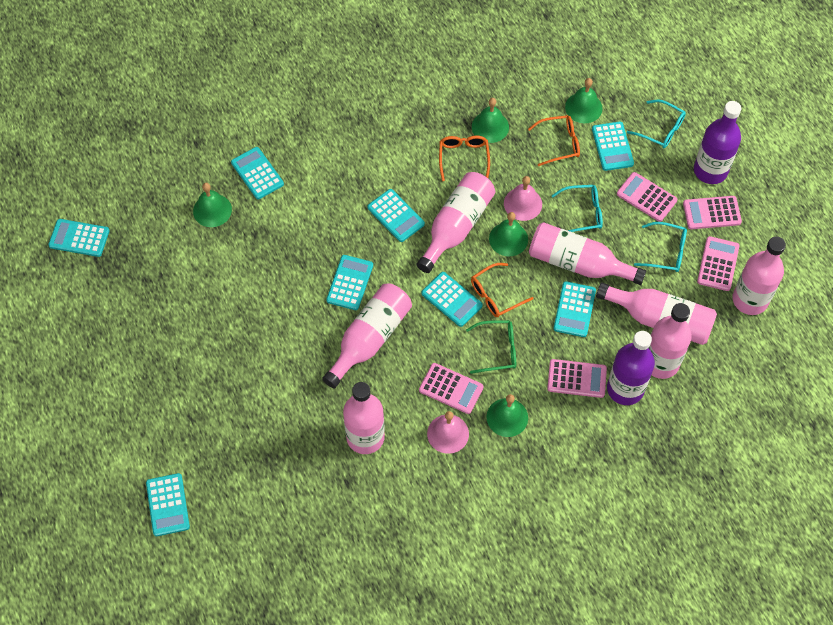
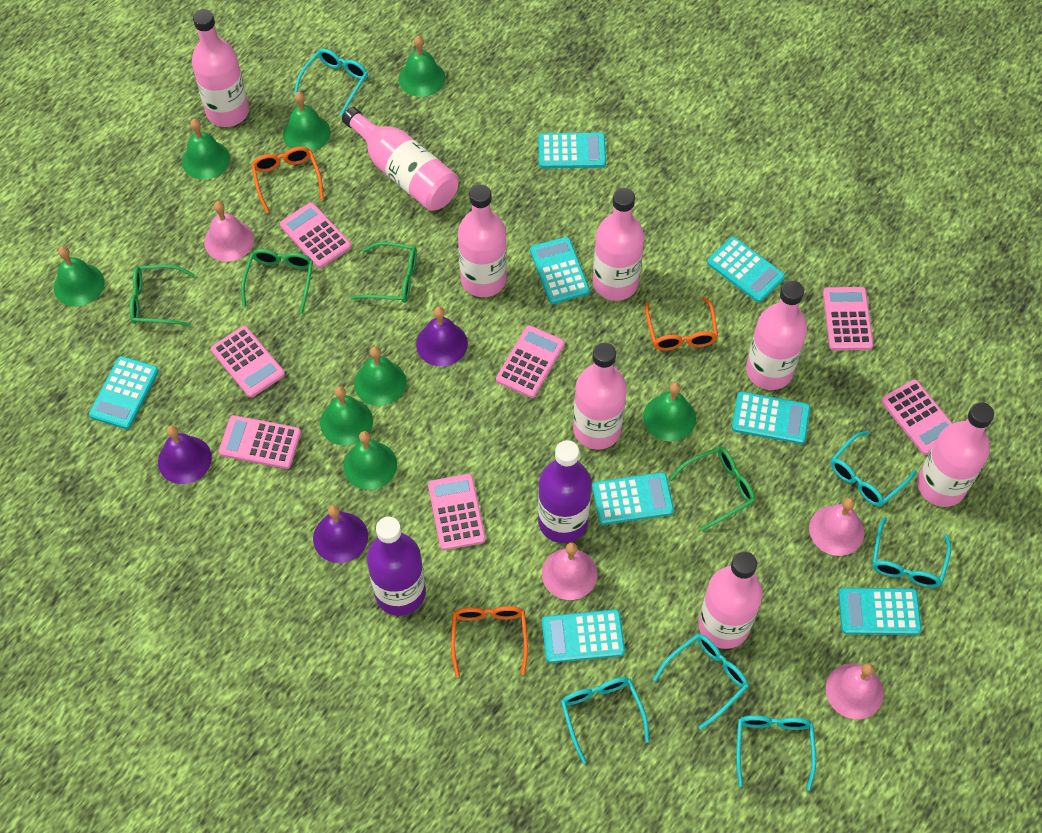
green bell: [193,183,232,227] [472,98,509,143] [487,394,528,437] [489,212,528,257] [565,78,602,123] = 5 -> [54,246,105,306] [182,119,230,180] [283,92,331,152] [320,386,373,446] [343,431,397,490] [354,346,406,406] [399,36,445,97] [643,382,696,441] = 8
green glasses: [466,320,516,374] = 1 -> [130,265,195,326] [241,249,313,314] [351,242,417,303] [669,446,755,531] = 4
pink bell: [427,411,469,454] [504,176,542,221] = 2 -> [204,201,254,261] [542,542,597,600] [809,498,864,556] [826,663,884,719] = 4
pink bottle: [322,283,412,388] [343,382,385,454] [417,172,495,273] [529,222,646,285] [596,282,717,345] [649,303,692,379] [732,237,786,315] = 7 -> [192,9,249,127] [342,107,458,211] [458,184,507,297] [573,342,627,450] [593,188,644,301] [698,551,763,649] [746,280,807,390] [917,402,994,507] = 8
pink calculator: [419,363,484,414] [547,359,607,398] [617,172,677,222] [683,196,742,229] [697,236,740,291] = 5 -> [211,326,285,398] [219,415,301,469] [280,202,352,268] [428,474,486,550] [496,325,565,398] [823,287,874,350] [881,380,953,455] = 7
purple bell: none = 0 -> [158,425,212,484] [313,505,368,563] [416,307,468,366] = 3
turquoise glasses: [551,185,603,232] [627,100,686,148] [634,222,687,272] = 3 -> [294,49,368,116] [561,677,649,764] [653,634,749,730] [736,715,816,791] [831,431,917,506] [872,517,951,588] = 6

